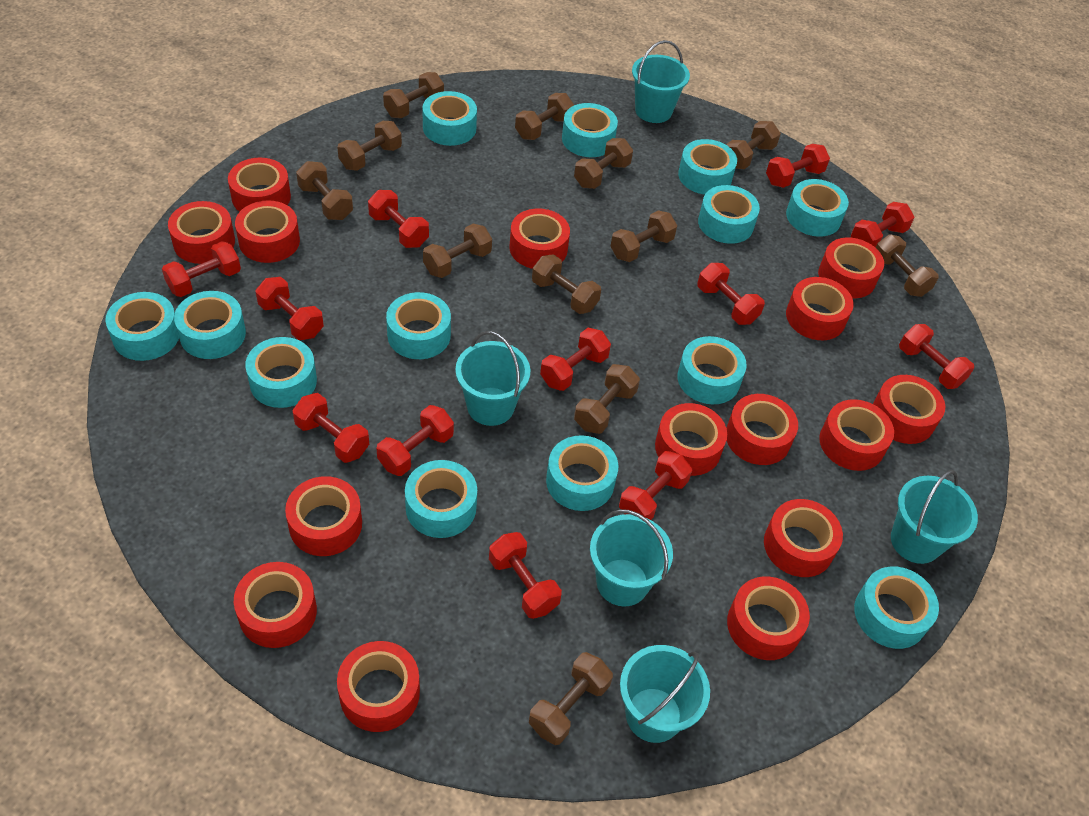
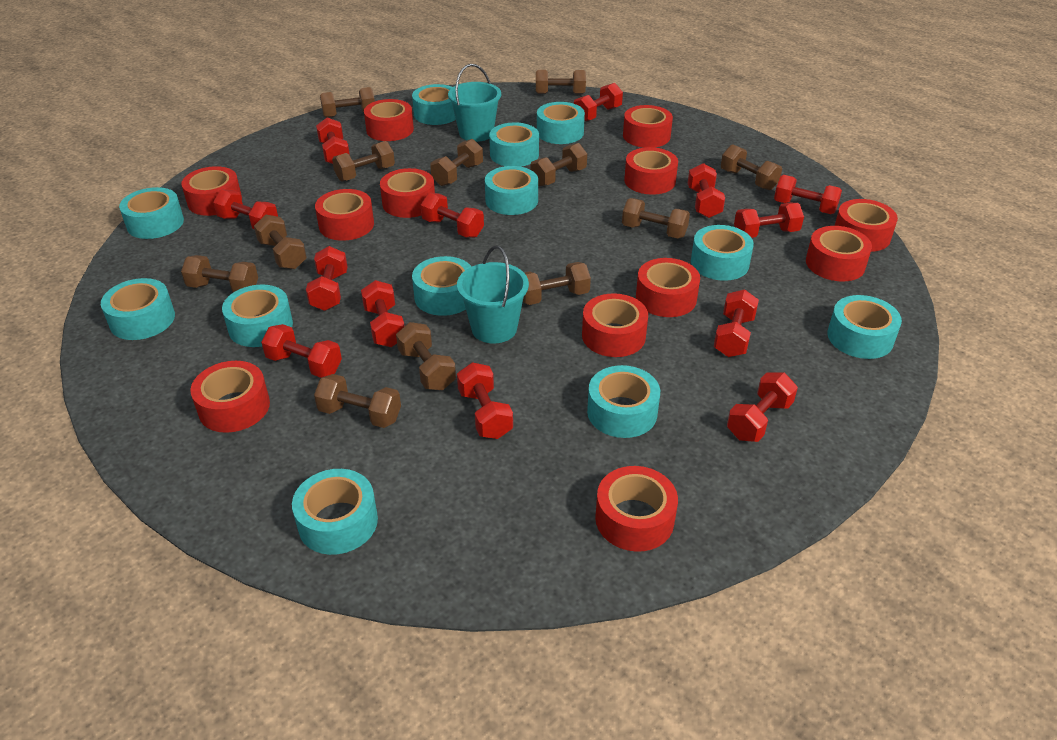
red dumbbell: [162,241,241,297] [256,277,324,340] [292,393,369,463] [368,190,429,248] [376,405,454,476] [489,532,562,619] [540,328,611,391] [619,451,692,520] [697,263,765,325] [766,144,830,188] [851,202,914,247] [899,324,974,389] = 12 -> [213,189,278,229] [261,324,342,378] [306,246,348,311] [316,117,350,164] [361,280,405,347] [421,193,484,238] [457,363,513,439] [574,83,623,122] [688,163,725,218] [714,289,759,357] [727,372,798,442] [734,203,804,238] [774,175,842,214] = 13
red tape: [168,201,235,264] [228,158,291,212] [234,562,317,648] [235,200,300,263] [285,476,362,556] [337,641,420,732] [510,208,570,269] [655,403,727,476] [726,394,798,465] [727,576,810,660] [764,499,843,577] [786,277,854,340] [818,238,884,298] [819,399,894,471] [873,375,945,444] = 15 -> [181,166,242,216] [190,361,270,433] [315,189,374,241] [364,99,414,141] [380,168,435,218] [582,293,648,357] [595,466,678,552] [623,105,673,148] [624,147,678,195] [636,258,700,317] [806,226,872,282] [835,199,898,252] = 12
turquoise bucket: [455,331,530,426] [590,509,673,606] [620,645,710,743] [632,40,690,123] [891,470,978,564] = 5 -> [448,64,501,142] [457,245,529,343] = 2
turquoise tape: [105,292,179,361] [174,291,246,359] [245,337,317,408] [386,292,451,359] [405,460,477,538] [422,91,477,146] [546,435,618,511] [562,103,618,157] [677,336,747,404] [678,139,737,195] [698,185,760,244] [786,179,849,237] [854,566,939,649] = 13 -> [101,278,175,340] [119,187,184,239] [222,285,293,347] [292,469,378,555] [412,84,456,125] [412,256,471,316] [485,166,538,215] [489,122,539,167] [537,102,585,144] [587,365,660,438] [691,225,754,281] [828,295,902,359] = 12

